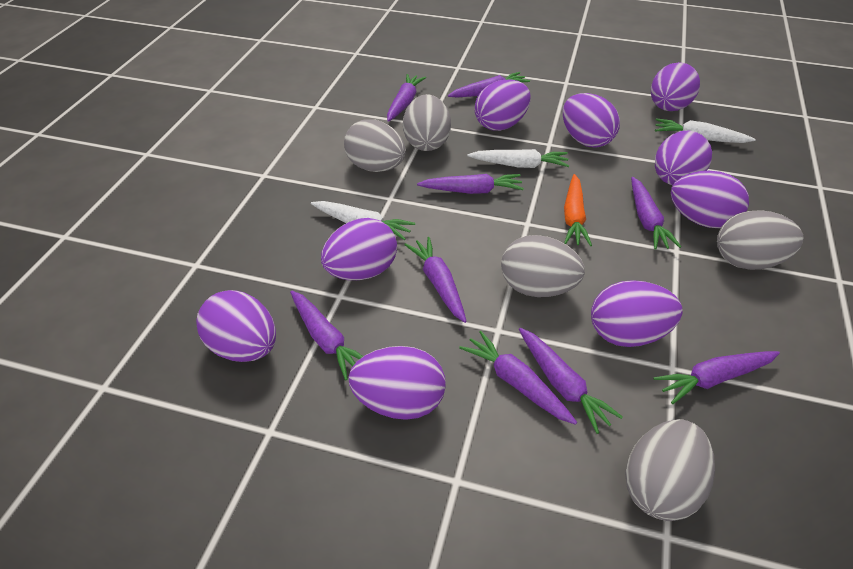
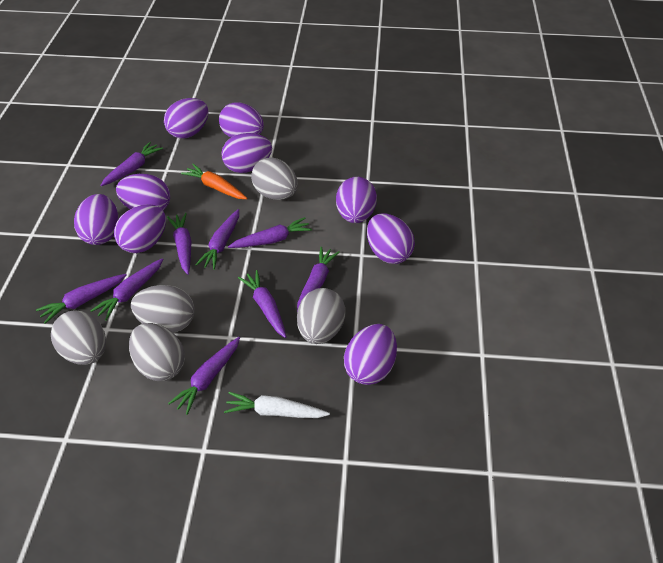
white carrot: [311,201,415,240] [467,149,569,168] [655,118,756,143] = 3 -> [224,392,330,418] = 1

